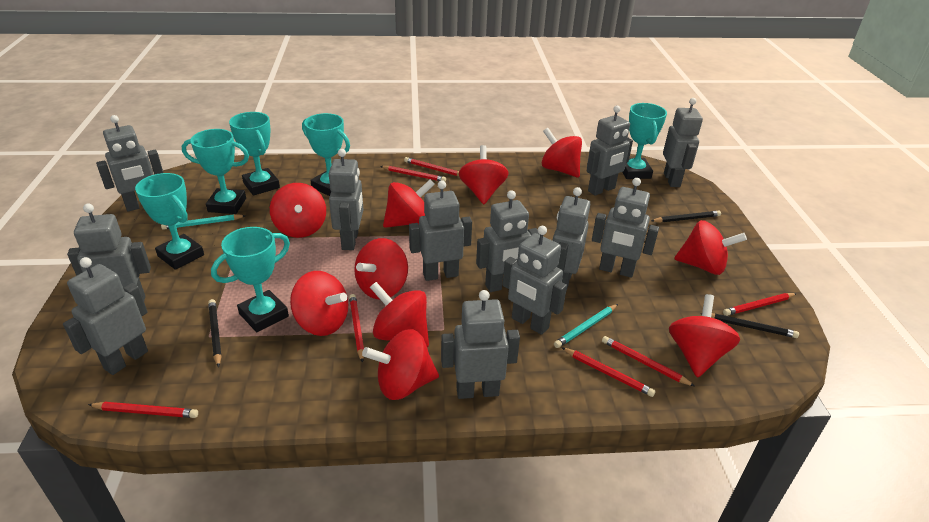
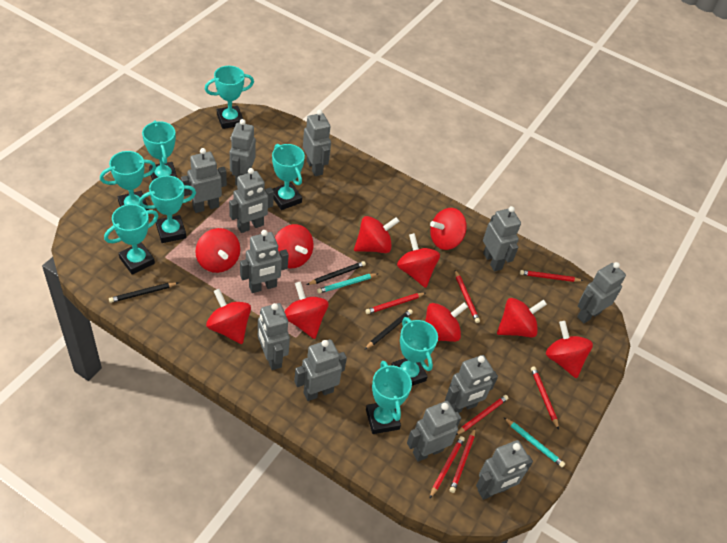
turquoise trophy: [135,173,204,270] [182,129,249,214] [211,227,290,332] [229,112,280,195] [302,113,350,196] [622,103,667,179] = 6 -> [100,151,156,211] [104,204,158,275] [139,176,196,243] [142,121,177,181] [205,66,254,129] [272,144,305,210] [366,361,412,434] [391,317,438,386] = 8

